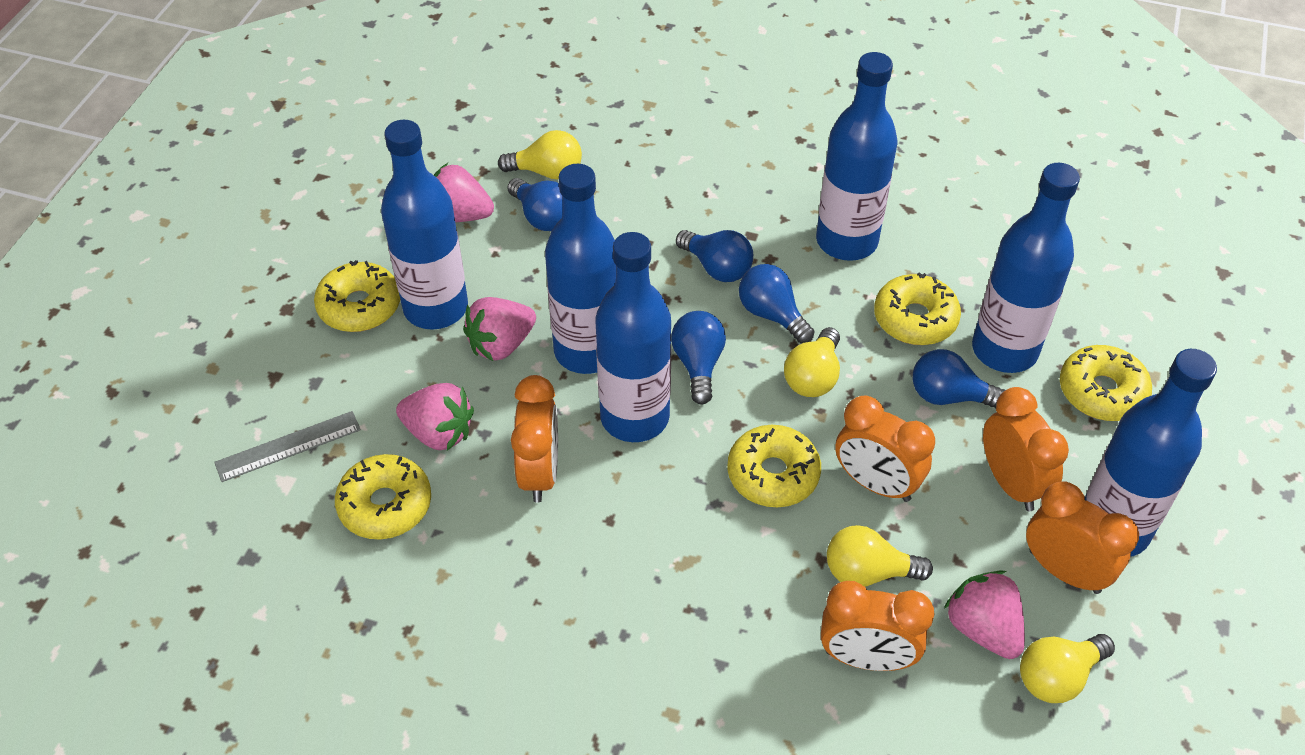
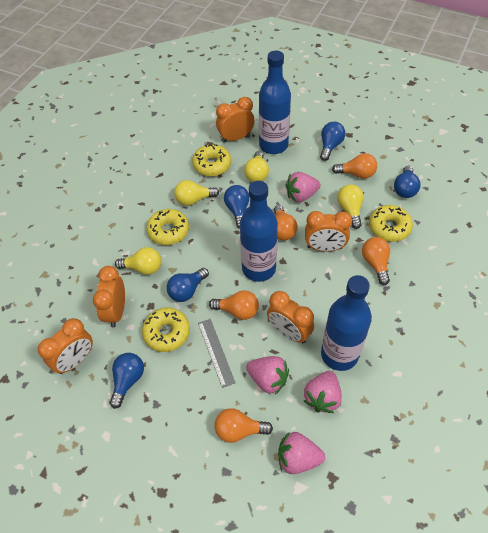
blue bottle: [381,120,468,329] [545,164,616,374] [595,232,671,442] [816,52,897,261] [972,163,1080,373] [1085,349,1217,557] = 6 -> [240,181,278,282] [259,51,291,154] [321,275,372,371] = 3
orange light bulb: none = 0 -> [209,290,259,320] [214,408,273,443] [274,205,298,240] [332,153,377,179] [362,237,390,285] = 5
yellow donut: [314,260,400,332] [335,454,431,539] [727,425,821,507] [874,272,961,345] [1060,345,1152,421] = 5 -> [142,308,190,352] [146,209,189,245] [192,144,231,176] [369,205,413,242] = 4

